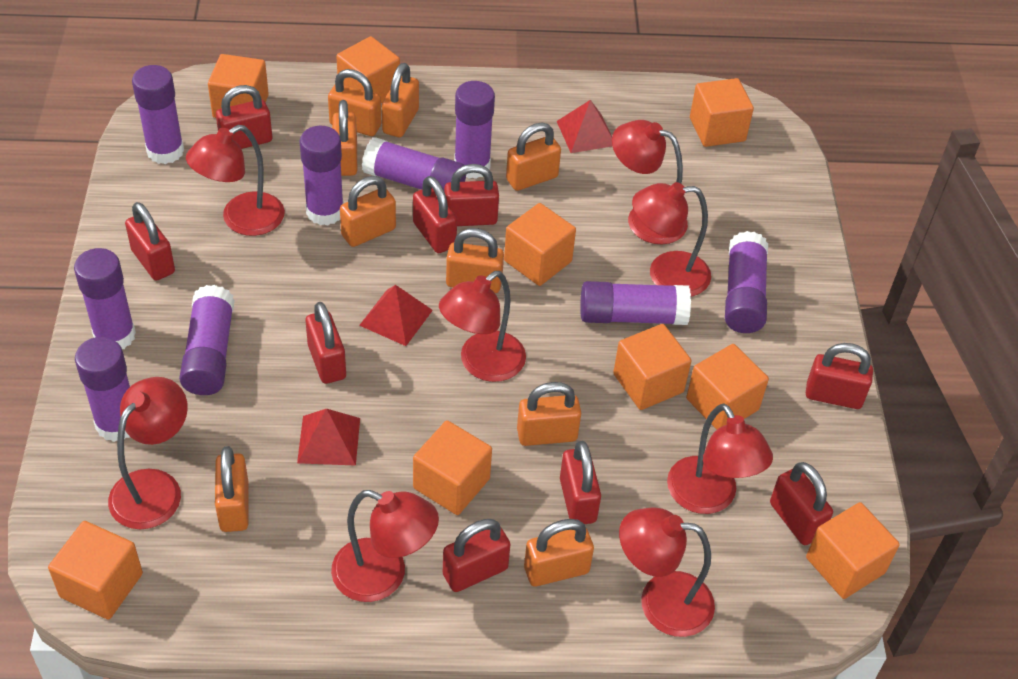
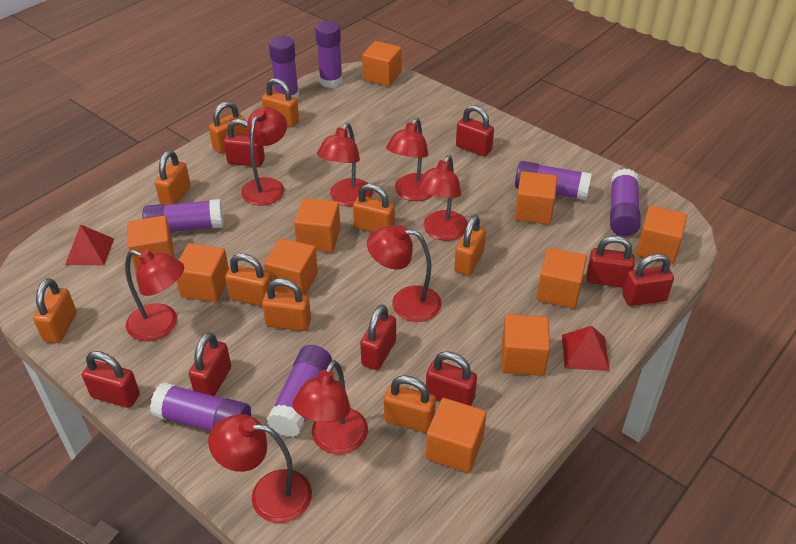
orange cube: [48,521,143,620] [208,54,269,118] [336,36,400,103] [413,420,492,515] [504,203,576,286] [613,324,691,410] [686,344,769,430] [690,78,754,147] [806,502,900,599] = 9 -> [127,216,174,271] [177,243,229,302] [264,238,318,295] [294,198,340,253] [362,41,402,87] [426,398,487,473] [502,314,550,376] [515,171,557,225] [536,248,587,309] [636,205,687,264] = 10
purple glue stick: [74,248,136,349] [75,337,130,442] [132,65,184,164] [179,285,235,395] [299,126,344,226] [362,137,466,190] [454,81,495,179] [580,281,691,325] [725,231,768,333] = 9 -> [142,199,224,232] [150,382,251,431] [267,345,332,437] [269,36,299,100] [315,21,343,88] [515,161,592,200] [610,169,641,236] = 7
red padlock: [125,202,175,281] [216,85,272,149] [306,302,346,384] [413,176,457,253] [443,519,511,592] [444,164,499,226] [560,441,601,524] [770,462,833,545] [806,343,873,409] = 9 -> [82,351,140,408] [189,332,231,396] [224,119,265,167] [360,304,396,370] [426,351,477,406] [456,105,494,156] [586,236,635,288] [622,254,674,306] = 8
red pyramid: [297,409,360,466] [359,285,433,346] [557,100,612,153] = 3 -> [65,224,114,265] [562,326,610,371] = 2

